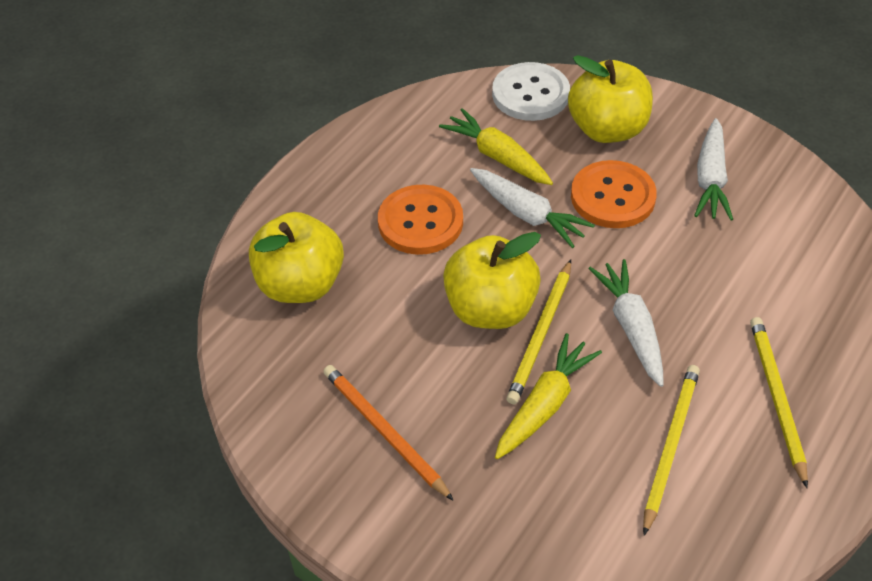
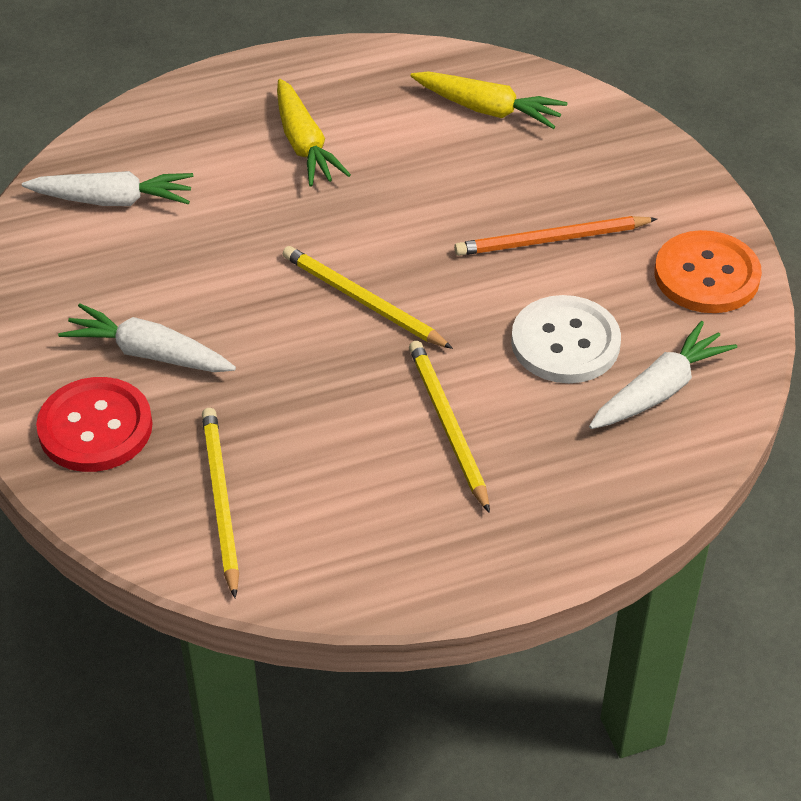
orange button: [378,185,463,255] [571,160,657,228] = 2 -> [655,230,762,313] = 1
red button: none = 0 -> [36,377,153,472] = 1
yellow apple: [249,212,344,303] [443,232,541,329] [568,55,653,143] = 3 -> none = 0

